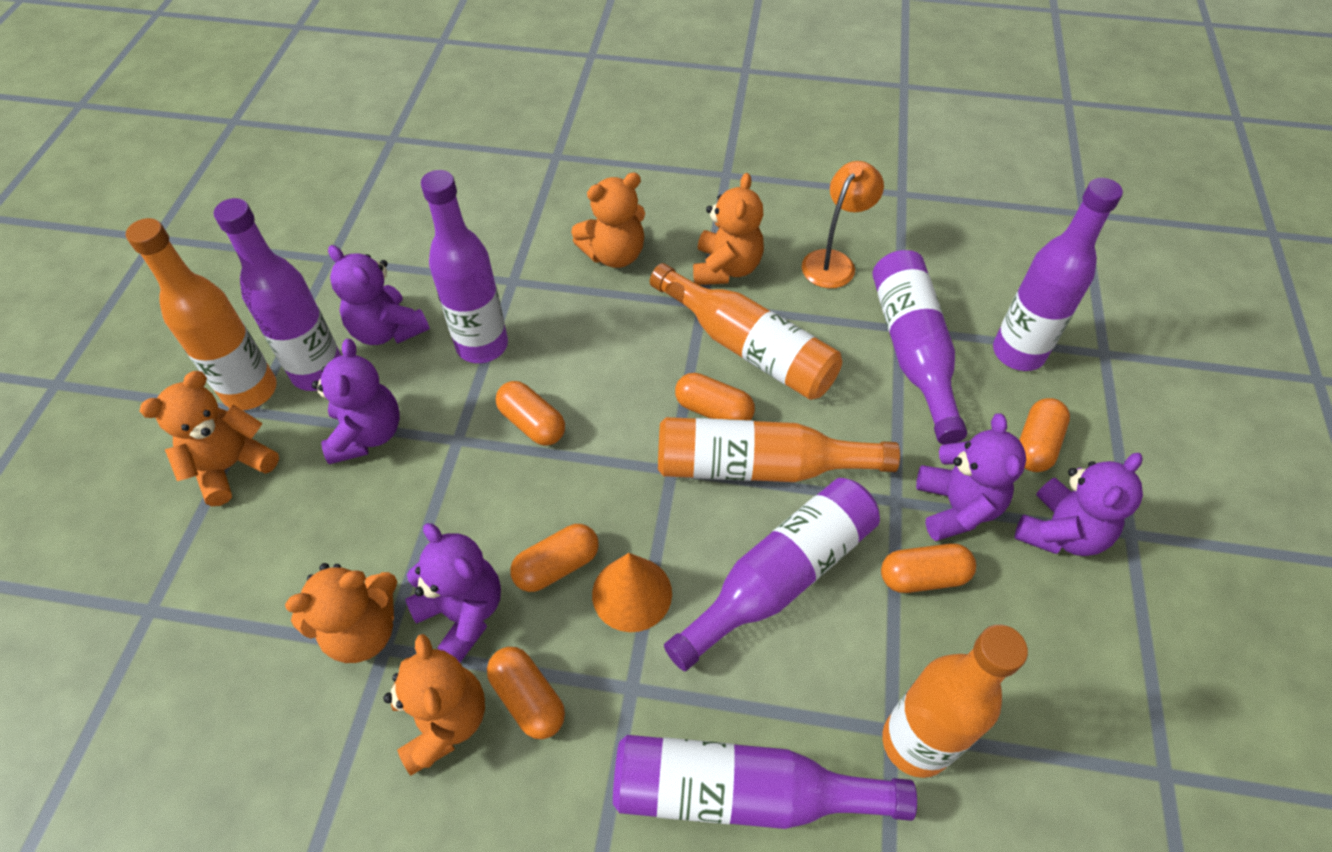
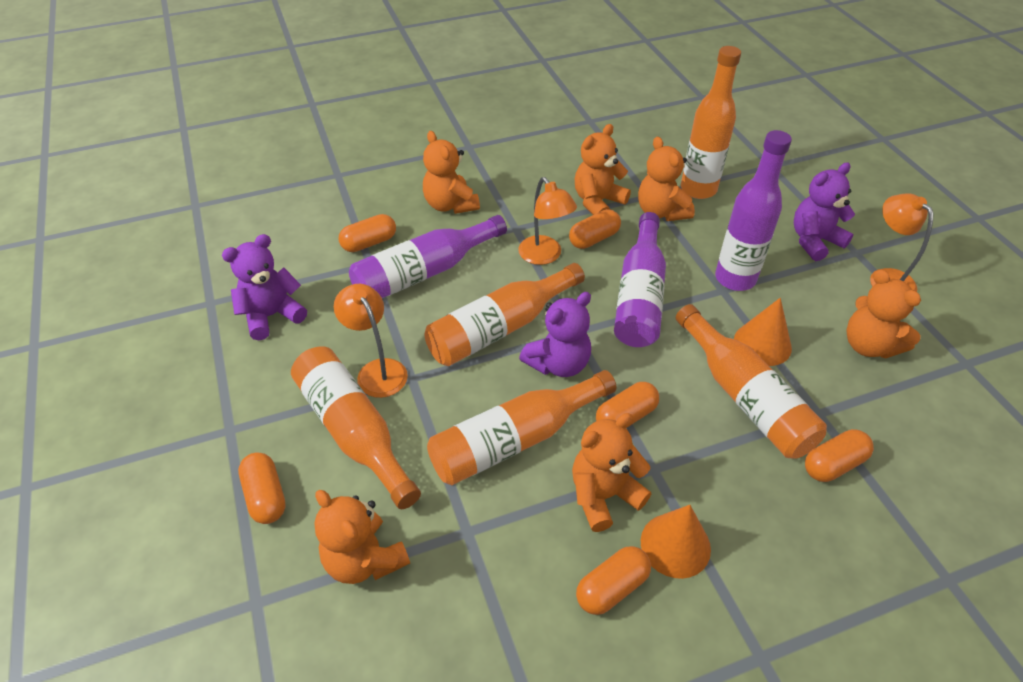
orange bottle: [126,218,277,410] [650,263,842,400] [658,417,900,482] [882,625,1028,778] = 4 -> [291,346,421,509] [425,263,585,366] [427,370,616,485] [676,304,827,459] [681,46,741,199] = 5
orange cone: [592,553,672,632] = 1 -> [641,505,711,579] [734,298,792,366] = 2
orange lamp: [802,161,884,288] = 1 -> [334,284,408,398] [518,177,577,265] [870,193,933,292] = 3
orange teddy bear: [139,371,279,506] [285,563,397,663] [383,634,485,776] [571,172,645,268] [693,173,764,285] = 5 -> [314,490,410,584] [423,131,480,214] [572,413,651,532] [575,124,631,215] [638,137,695,221] [846,269,921,359] = 6
purple bottle: [214,198,341,391] [421,170,508,363] [613,735,917,829] [664,478,880,671] [872,250,967,444] [993,178,1123,371] = 6 -> [349,215,507,298] [614,212,666,347] [715,130,792,291] = 3
purple teddy bear: [312,339,400,464] [328,245,430,345] [405,523,501,663] [916,414,1026,541] [1015,453,1143,556] = 5 -> [222,234,307,340] [519,292,591,377] [794,162,855,261] = 3

